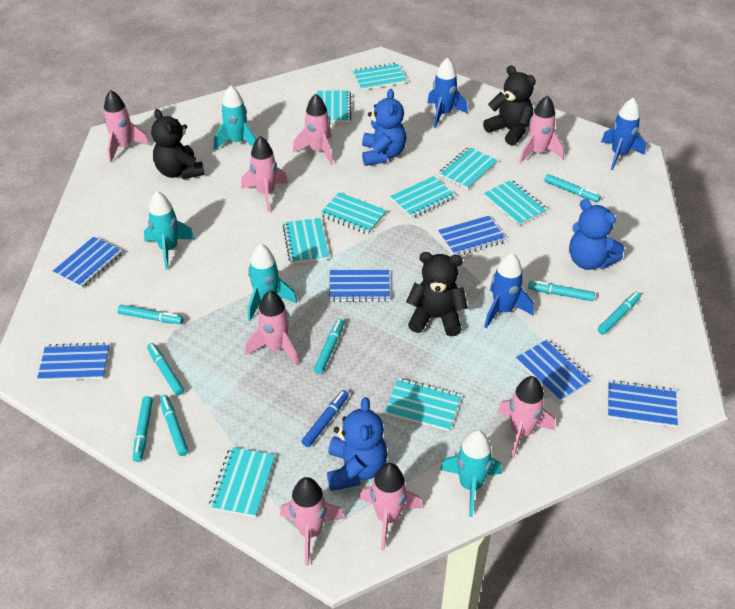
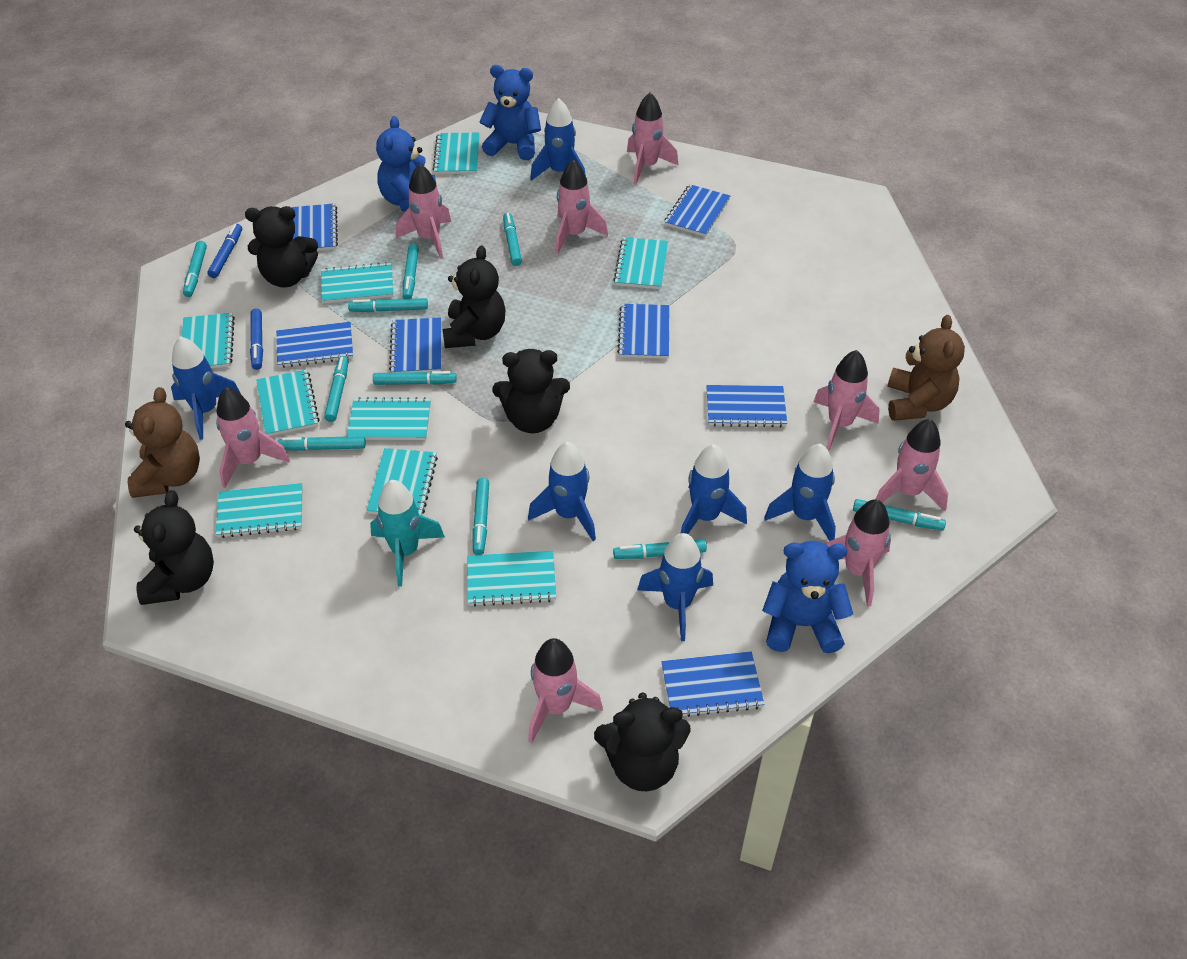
black teddy bear: [151,109,205,179] [406,252,468,336] [483,65,536,146] = 3 -> [134,490,214,605] [245,206,318,287] [443,246,505,348] [492,349,570,433] [594,693,691,791] = 5
blue marker: [302,390,349,447] = 1 -> [207,224,242,278] [250,309,263,370] = 2
blue notebook: [37,342,110,381] [53,236,122,288] [329,270,390,302] [438,216,506,256] [516,339,592,402] [608,380,678,427] = 6 -> [276,322,353,368] [291,203,338,251] [389,317,441,373] [617,304,669,359] [661,651,764,717] [664,184,730,237] [706,385,787,427] = 7
blue rocket: [427,58,468,128] [484,253,534,328] [601,98,646,170] = 3 -> [171,336,241,440] [528,442,596,541] [530,98,586,181] [637,533,713,641] [680,444,747,534] [764,443,836,541] = 6
brown teddy bear: none = 0 -> [125,387,200,498] [887,315,965,421] = 2
turquoise marker: [118,305,183,324] [133,396,153,462] [147,343,184,395] [160,395,188,456] [314,318,344,374] [528,280,595,301] [544,174,601,202] [598,292,641,335] = 8 -> [183,241,207,297] [277,436,366,451] [324,356,349,422] [348,298,428,312] [373,371,457,385] [402,244,419,299] [472,478,489,555] [503,213,522,266] [613,539,707,559] [853,499,946,530] = 10
turquoise rocket: [144,191,195,270] [214,85,257,151] [248,244,297,321] [440,430,502,517] = 4 -> [370,480,445,587] = 1

